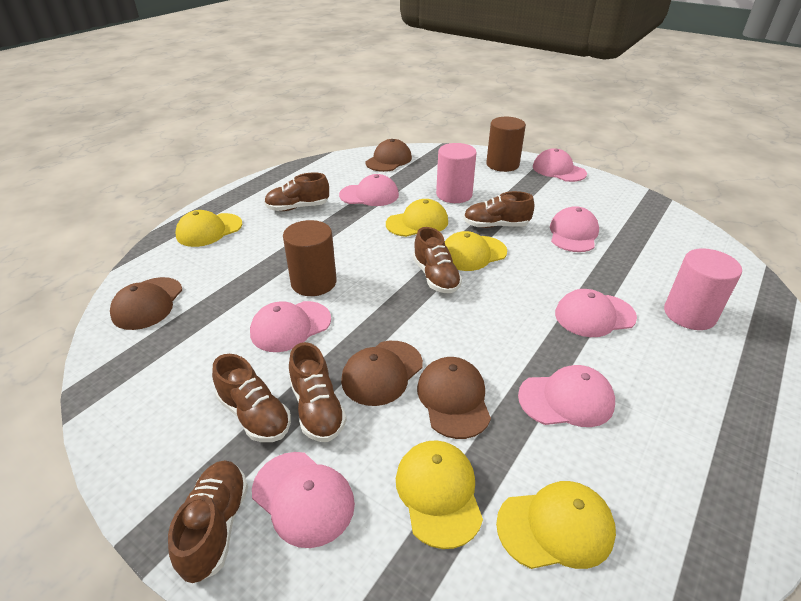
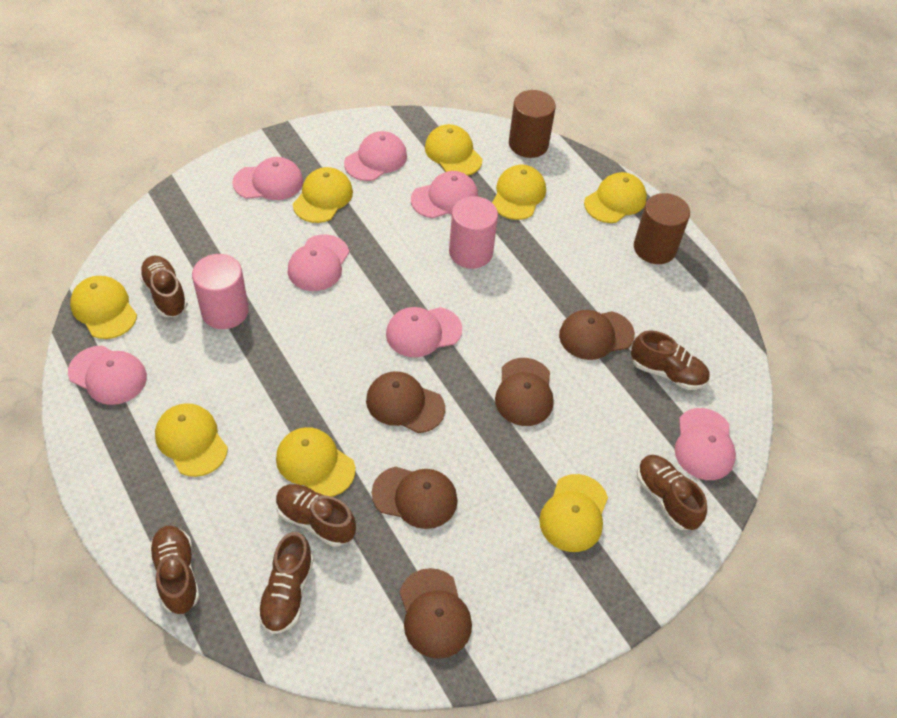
brown cap: [110,277,182,330] [341,341,423,406] [365,139,412,172] [417,357,491,439] = 4 -> [366,371,445,433] [372,466,458,529] [400,568,472,659] [495,358,554,426] [559,310,635,360] = 5
yellow cap: [175,210,242,247] [386,199,448,237] [396,440,483,549] [445,231,507,271] [496,481,616,569] = 5 -> [70,276,137,339] [155,403,228,477] [276,427,355,497] [293,167,353,223] [425,124,482,176] [492,165,546,220] [539,474,608,552] [584,172,647,223] = 8

